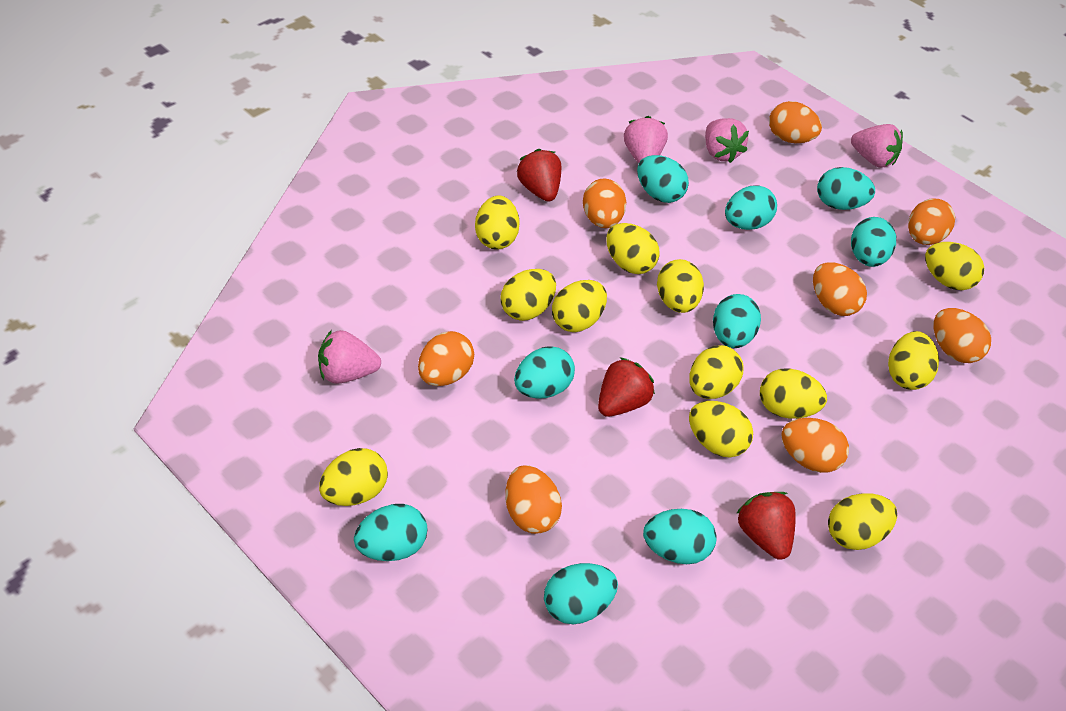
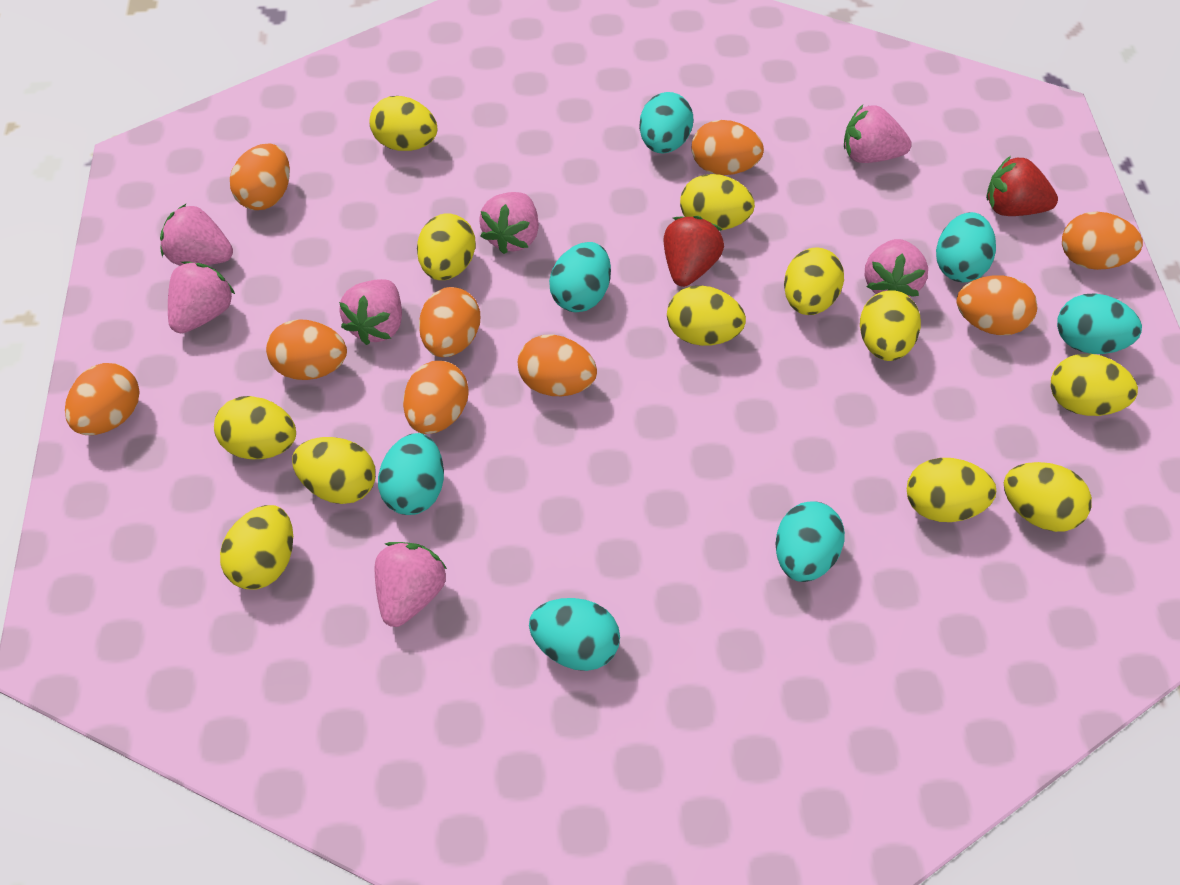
orange egg: [418,331,474,386] [505,465,562,534] [583,178,626,228] [769,101,822,143] [781,418,849,473] [813,262,867,316] [908,198,955,245] [933,308,991,363] = 8 -> [65,363,139,435] [230,143,290,210] [266,319,347,380] [403,361,469,434] [419,287,480,357] [518,334,597,396] [692,120,764,175] [956,275,1037,335] [1062,212,1143,270] = 9
pink strawberry: [318,330,381,384] [624,116,668,163] [705,118,749,163] [851,124,903,168] = 4 -> [160,203,233,265] [168,261,235,333] [339,279,402,345] [375,542,447,627] [479,192,539,254] [844,105,912,163] [865,239,928,297] = 7
red strawberry: [517,149,561,202] [598,357,655,417] [736,492,796,560] = 3 -> [664,216,724,287] [986,156,1058,216] = 2
turquoise egg: [354,504,428,561] [514,346,575,399] [544,563,618,624] [637,155,689,203] [643,509,717,564] [713,294,761,348] [725,185,777,230] [817,167,875,210] [851,217,896,267] = 9 -> [378,433,444,515] [529,598,620,671] [549,242,611,312] [639,92,693,154] [775,501,845,582] [936,212,996,282] [1057,293,1142,354] = 7

